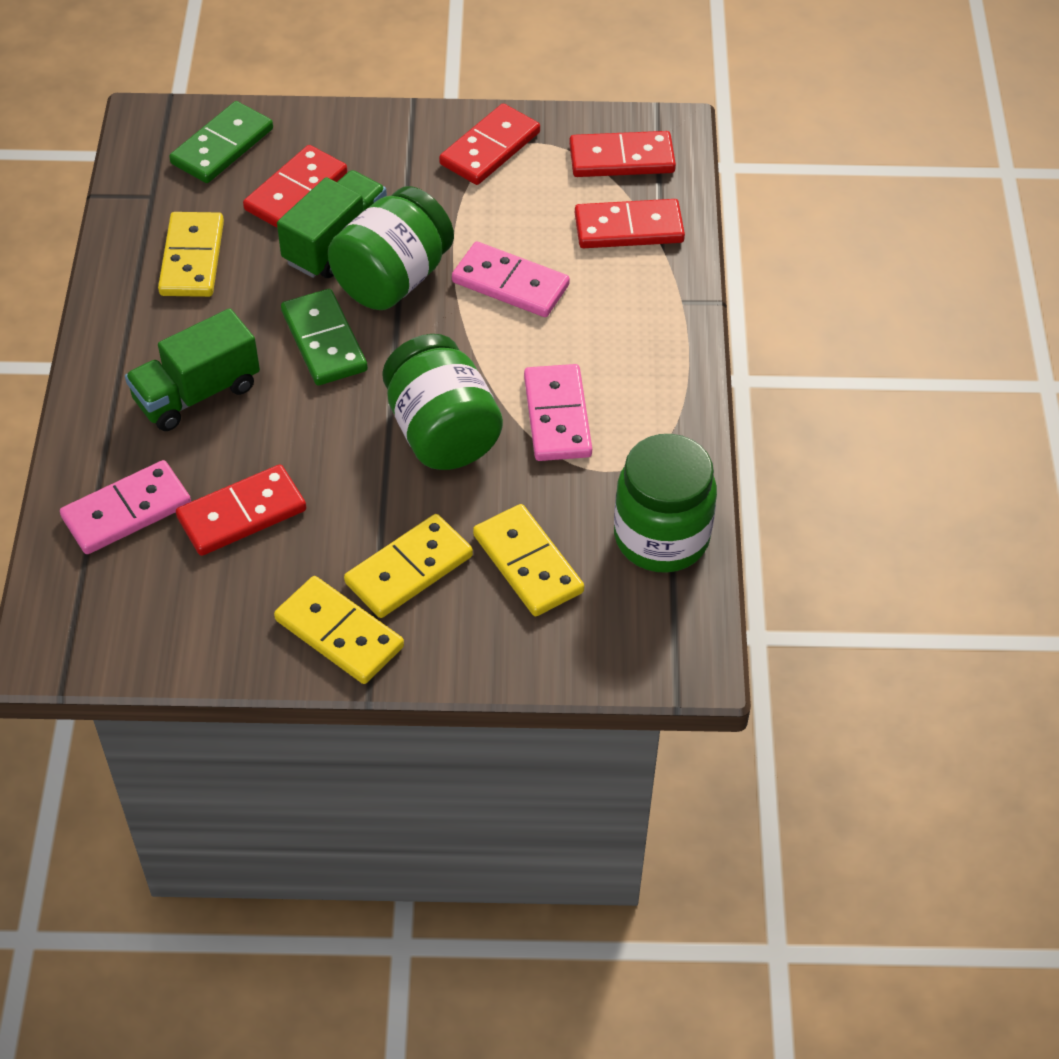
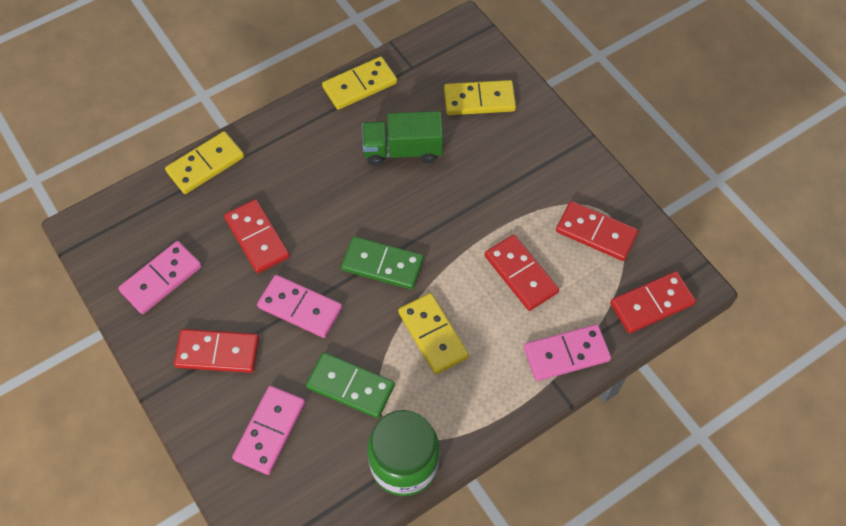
green jar: [328,186,454,310] [382,334,503,470] [614,434,717,573] = 3 -> [367,410,440,496] = 1
green truck: [125,308,260,431] [277,170,387,278] = 2 -> [362,111,443,166] = 1
pink domino: [60,460,191,554] [452,242,570,317] [524,364,592,461] = 3 -> [118,241,202,314] [232,386,305,475] [257,275,342,338] [524,324,611,381] = 4

